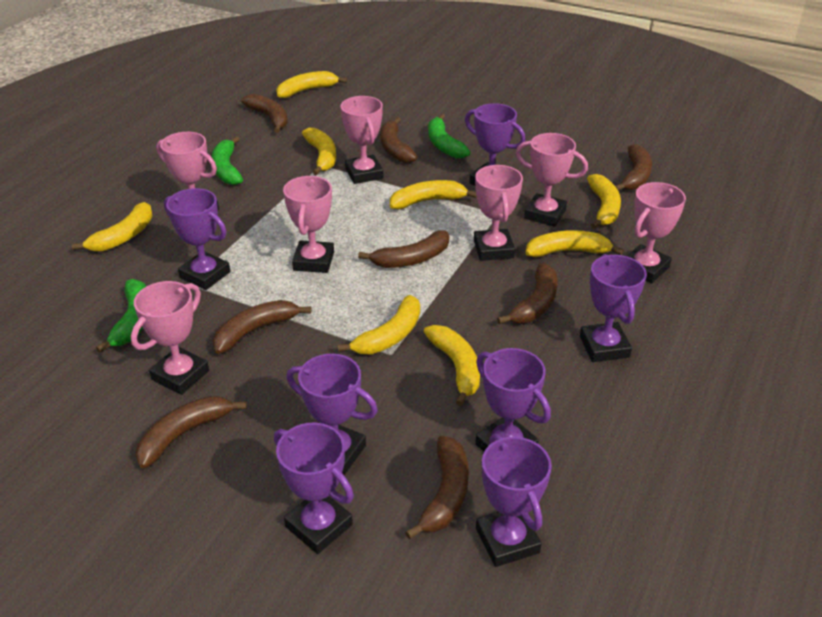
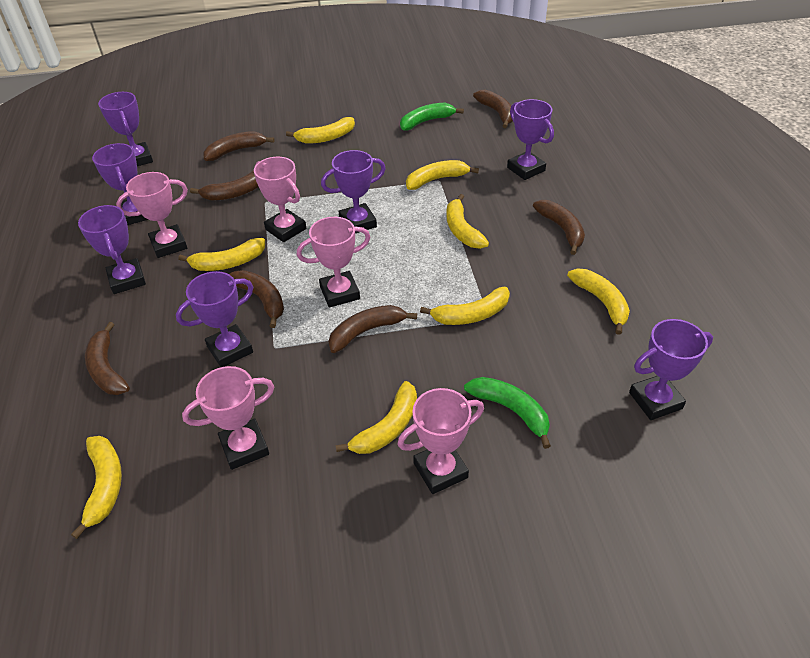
brown banana: [135,396,247,468] [212,300,311,354] [241,94,288,133] [358,230,449,268] [380,117,417,163] [405,436,469,539] [497,263,558,324] [615,144,652,190] = 8 -> [85,322,130,395] [190,171,259,201] [203,131,275,161] [229,270,284,328] [328,305,417,353] [473,90,513,128] [533,200,585,255] = 7
green banana: [96,279,146,353] [211,136,243,185] [428,114,470,158] = 3 -> [400,103,464,131] [464,377,551,449] = 2
pink trophy: [131,281,209,395] [156,132,219,210] [283,176,334,273] [340,96,383,184] [474,165,523,261] [516,133,588,227] [627,182,686,283] = 7 -> [116,172,188,258] [182,366,274,470] [254,157,306,242] [297,217,371,308] [397,388,484,494] = 5

